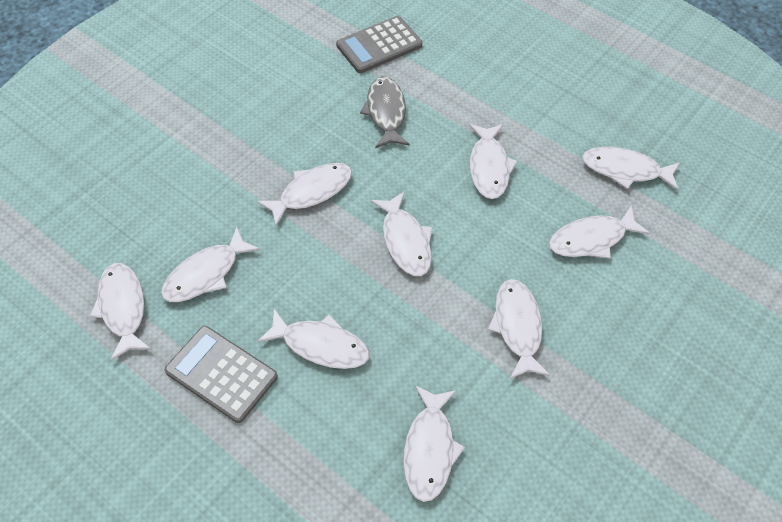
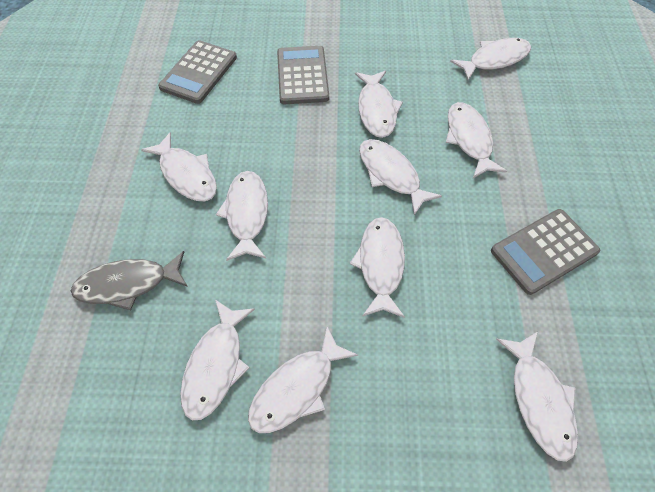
grey calculator: [165,326,278,423] [336,16,422,73] = 2 -> [158,40,237,104] [277,46,329,104] [491,209,600,295] = 3

